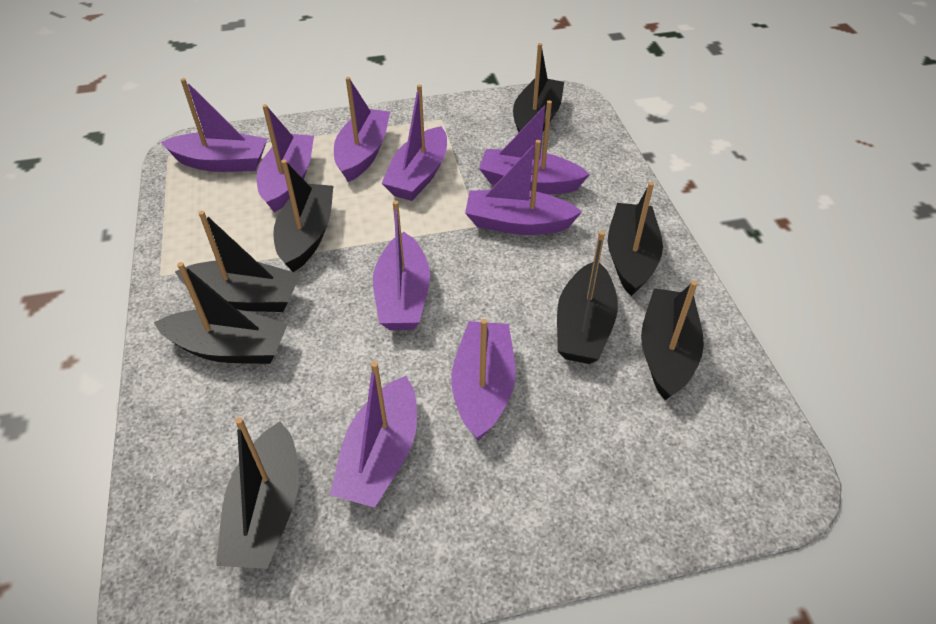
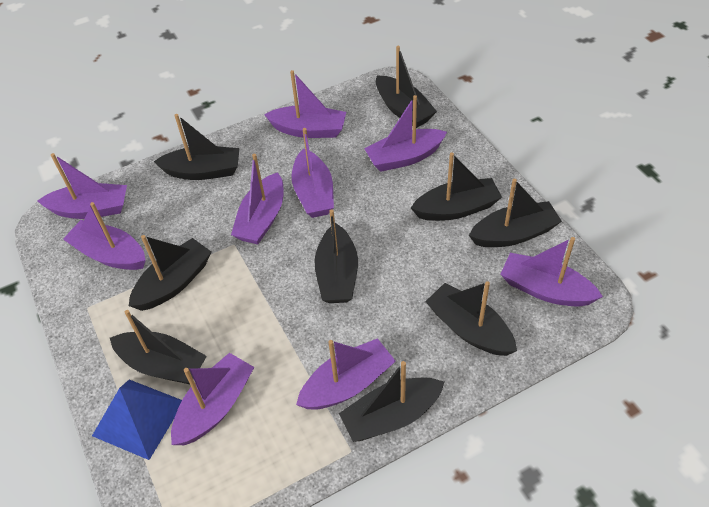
black boat: [154,262,288,364] [175,211,301,312] [216,417,299,569] [273,159,333,272] [513,43,564,133] [557,231,618,364] [608,182,663,296] [641,281,704,400] = 8 -> [110,310,207,384] [129,235,211,311] [154,114,239,180] [314,209,358,303] [339,361,444,442] [376,46,437,128] [411,153,502,221] [425,281,517,356] [469,179,562,247] = 9
blue pyramid: none = 0 -> [92,380,182,460] = 1

